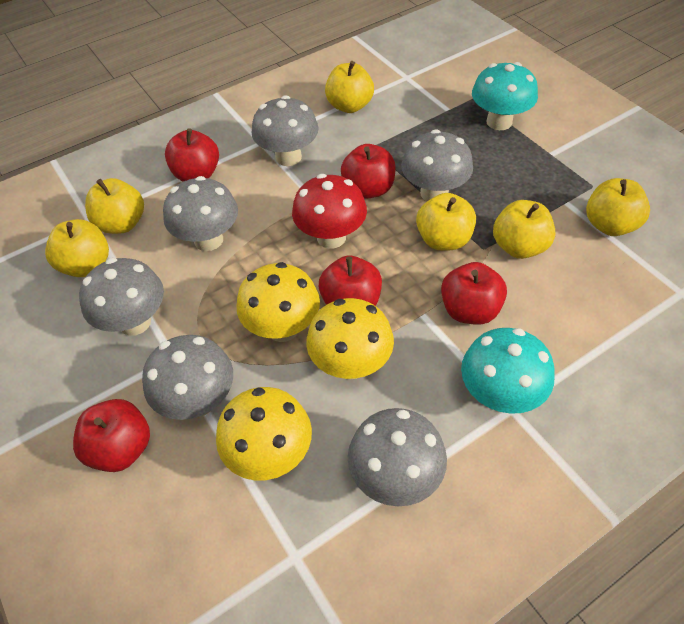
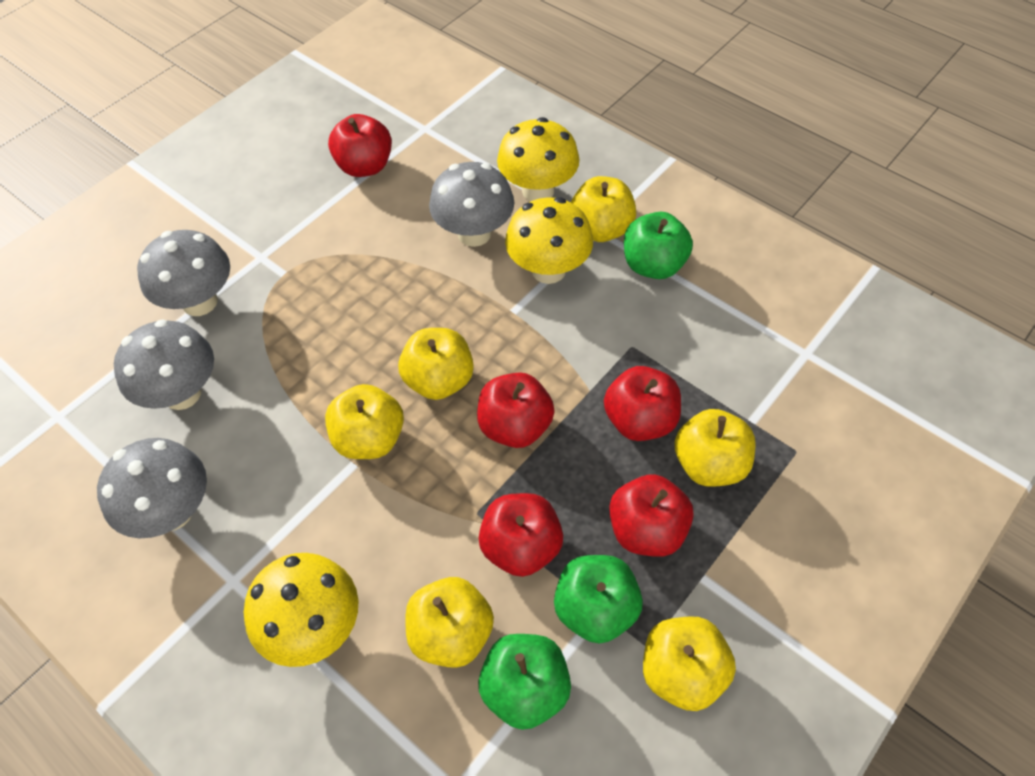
green apple: none = 0 -> [478,634,571,730] [554,555,643,644] [624,212,693,279] = 3
grey mushroom: [79,258,164,336] [142,335,233,420] [163,176,238,251] [252,95,319,166] [348,408,447,506] [401,129,473,201] = 6 -> [97,438,207,538] [114,319,214,410] [137,230,230,316] [429,162,514,247] = 4
red mushroom: [292,174,367,249] = 1 -> none = 0
turquoise mushroom: [461,328,555,414] [472,62,538,130] = 2 -> none = 0

